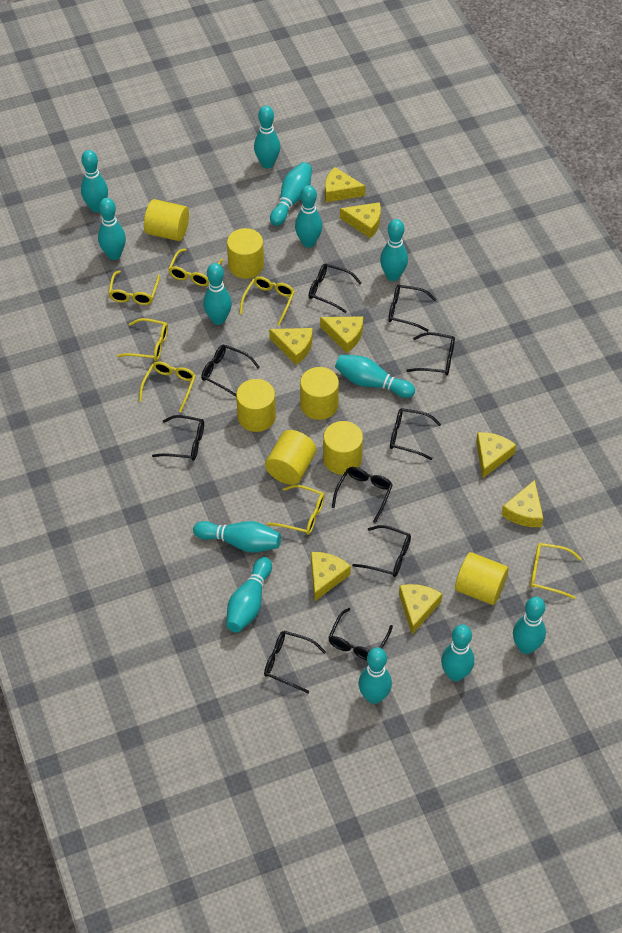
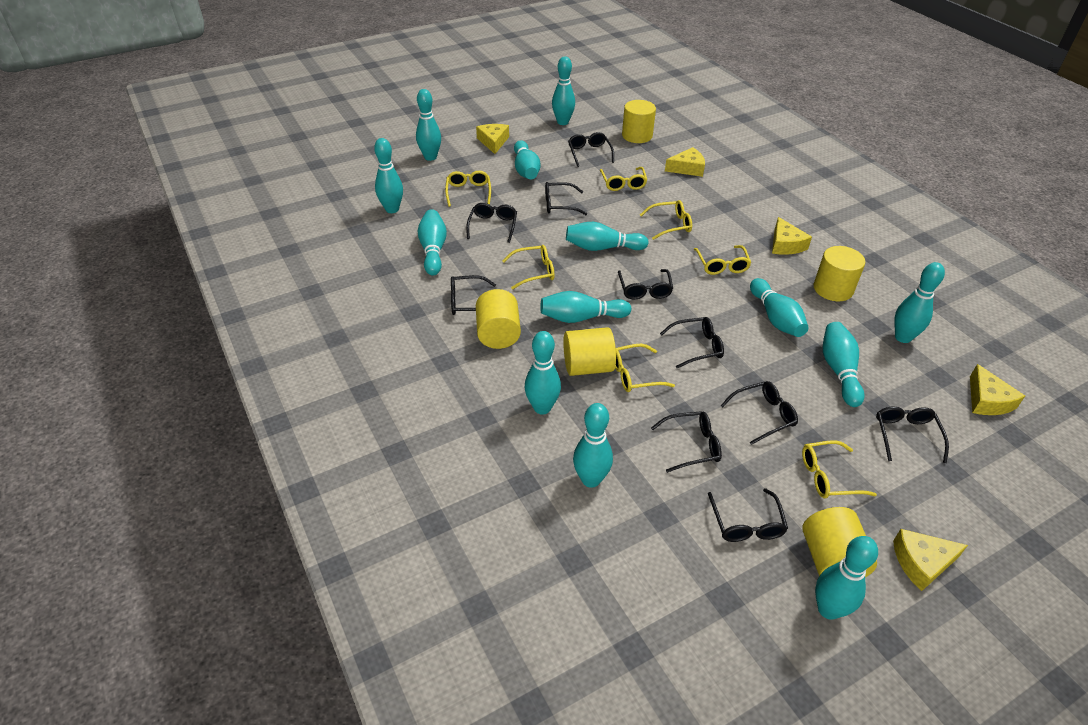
yellow cheese: [269,328,313,365] [311,552,351,601] [320,316,363,353] [325,167,365,202] [340,202,381,238] [399,584,442,634] [476,432,516,479] [501,480,543,527] = 8 -> [476,124,509,154] [665,147,705,177] [772,217,812,255] [893,529,968,591] [970,364,1025,415] = 5
yellow cylinder: [144,199,189,241] [227,228,264,279] [236,379,276,432] [265,430,317,485] [300,367,339,420] [323,421,363,475] [455,552,509,605] = 7 -> [476,289,521,349] [563,327,616,376] [622,100,656,143] [802,507,877,577] [813,246,865,301] = 5

